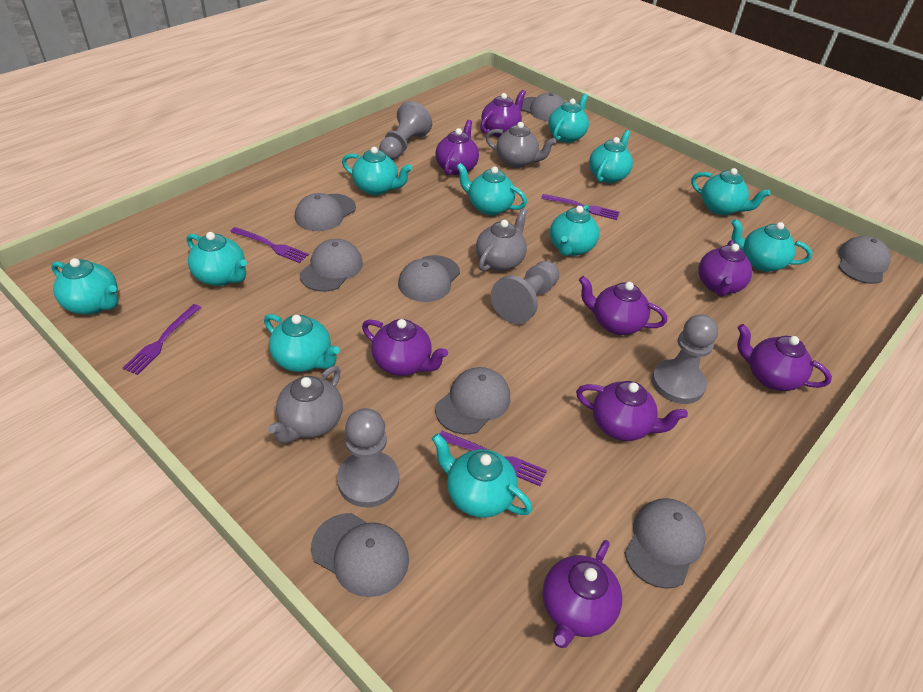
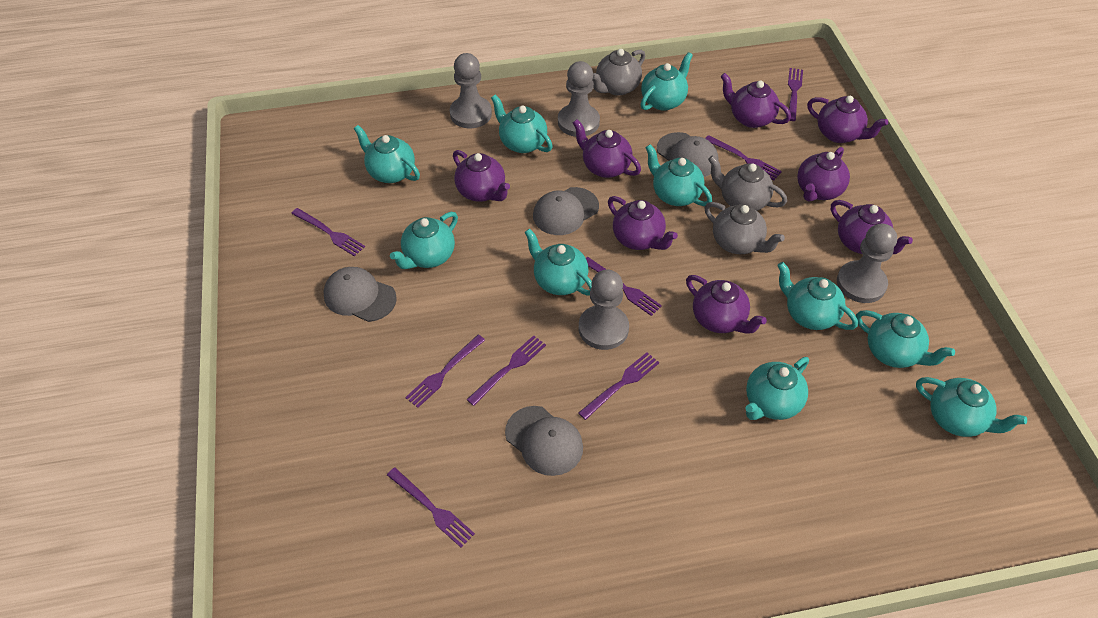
grey cap: [295,193,356,231] [300,239,363,292] [311,513,409,597] [398,255,460,302] [435,367,510,435] [522,93,565,121] [624,498,706,589] [838,236,891,284] = 8 -> [323,267,397,322] [505,406,583,476] [533,187,599,235] [657,132,719,177] = 4
purple fork: [123,304,201,375] [230,227,309,263] [440,431,547,486] [541,194,619,220] = 4 -> [291,208,365,257] [387,468,475,548] [405,335,485,408] [466,335,546,406] [578,352,659,420] [586,257,662,316] [705,135,782,180] [788,68,803,121] = 8
turquoise teapot: [51,258,119,315] [187,232,247,286] [264,314,340,372] [342,147,412,195] [432,433,532,518] [456,163,527,215] [548,94,589,143] [550,205,599,256] [589,130,633,183] [691,168,770,215] [731,219,812,272] = 11 -> [354,125,420,183] [390,212,458,269] [491,94,553,153] [524,229,592,296] [641,52,693,111] [645,144,712,206] [745,357,809,420] [777,262,858,330] [856,310,955,368] [916,377,1027,437] = 10

